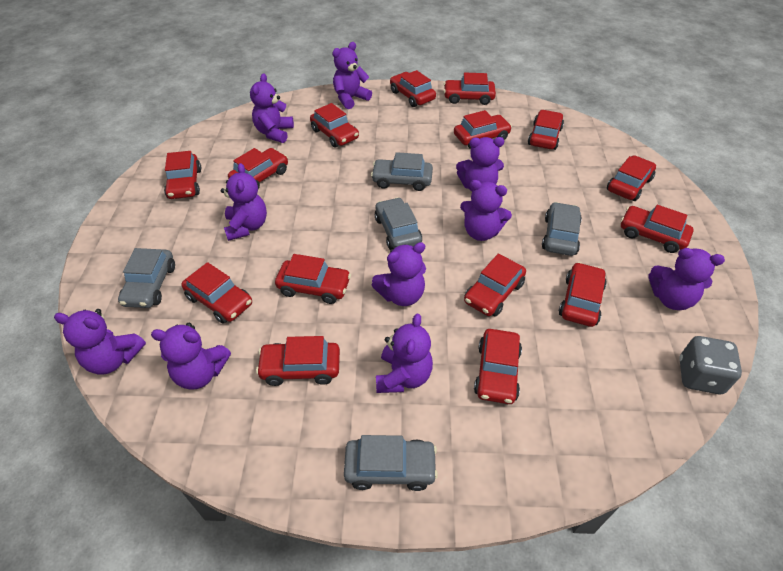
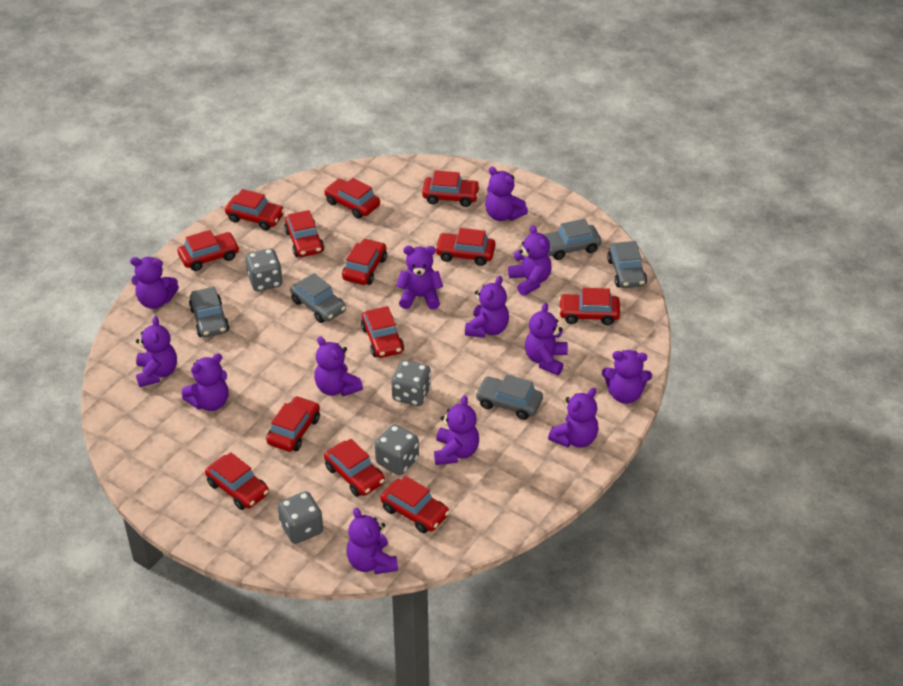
grey dice: [679,336,742,394] = 1 -> [246,249,283,291] [278,491,323,544] [375,424,419,475] [392,360,431,406] = 4
purple teddy bear: [54,309,146,375] [151,323,231,390] [221,163,267,241] [250,73,294,143] [332,42,372,109] [372,242,426,306] [376,314,433,393] [456,137,504,191] [460,180,512,241] [648,248,725,310] = 10 -> [130,257,179,309] [136,316,177,387] [182,353,228,411] [314,336,363,396] [347,508,398,574] [396,246,443,310] [434,395,479,465] [465,276,509,338] [485,167,528,221] [508,225,552,296] [525,303,568,375] [548,388,599,448] [602,350,652,404] = 13
red car: [164,151,201,199] [181,262,252,324] [228,148,288,189] [256,336,340,386] [275,254,351,304] [310,103,359,147] [390,70,436,107] [444,73,496,105] [454,110,512,149] [464,254,526,317] [474,329,522,404] [528,110,564,150] [559,262,607,327] [607,155,656,201] [621,205,694,253] = 15 -> [178,230,239,271] [205,452,269,510] [225,189,285,230] [266,396,320,452] [284,210,324,257] [324,178,380,219] [324,439,385,497] [342,238,387,285] [361,306,404,358] [380,476,450,533] [422,170,480,207] [435,228,496,266] [559,288,620,325] = 13

